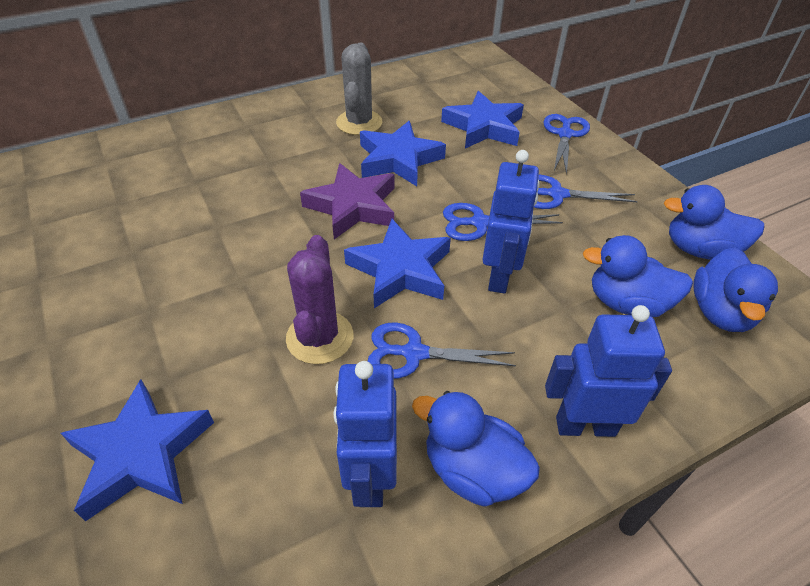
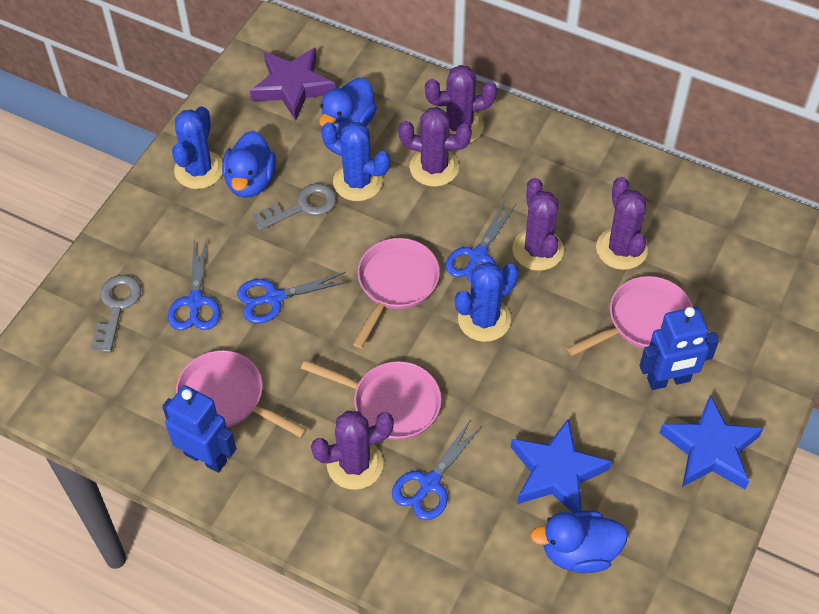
blue cactus: none = 0 -> [172,106,223,189] [321,122,390,201] [455,262,519,342] = 3
blue duck: [412,391,540,507] [583,235,693,317] [664,185,765,260] [693,248,778,332] = 4 -> [222,131,276,198] [319,78,377,138] [530,511,628,573] = 3
blue robot: [333,361,397,507] [483,150,540,294] [545,305,672,437] = 3 -> [162,385,237,473] [640,307,719,390] = 2
blue star: [61,379,214,522] [344,219,451,308] [360,121,446,186] [441,91,524,148] = 4 -> [511,418,612,512] [659,395,763,490] = 2
grey cactus: [336,43,382,135] = 1 -> none = 0
grey key: none = 0 -> [91,275,141,353] [253,183,336,231] = 2
pink pan: none = 0 -> [176,350,307,438] [301,360,441,440] [353,238,440,348] [567,276,693,356] = 4
purple cactus: [286,235,353,364] = 1 -> [311,411,394,490] [398,107,472,187] [425,65,497,143] [512,178,564,271] [596,177,648,270] = 5

